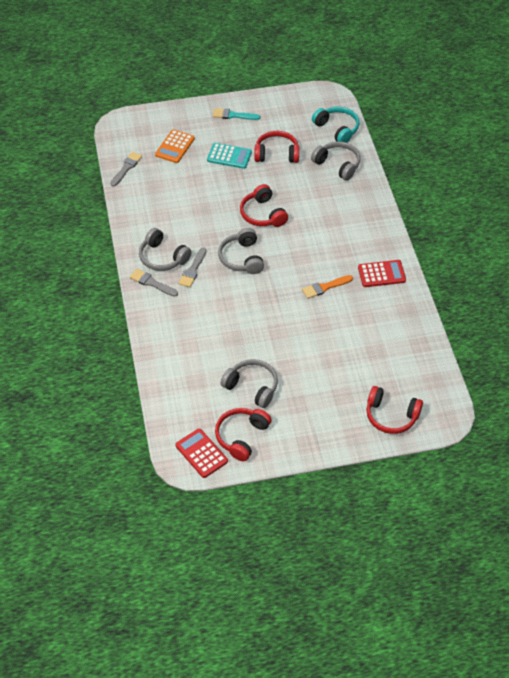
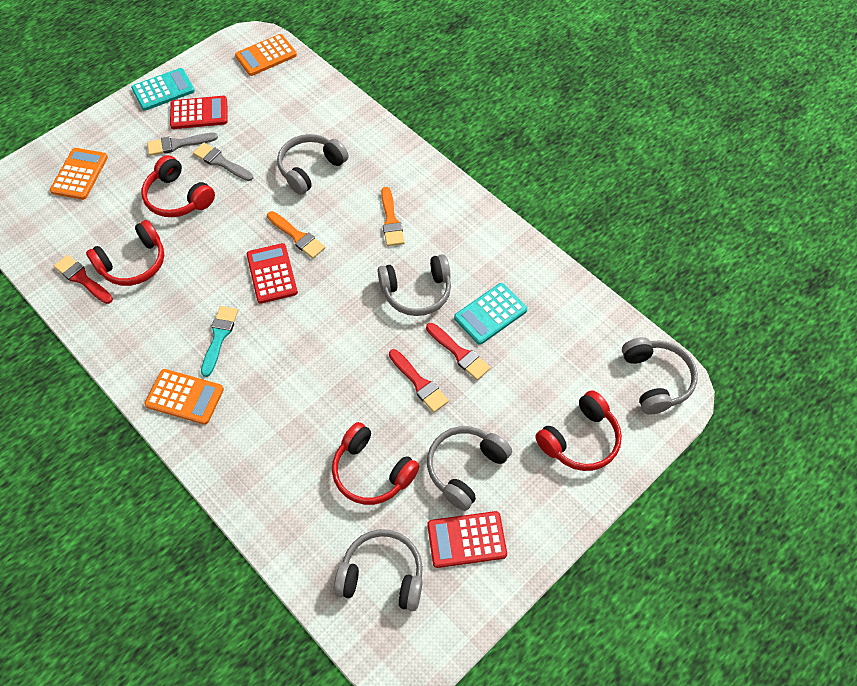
grey brush: [111,152,142,186] [130,269,178,297] [178,247,207,287] = 3 -> [147,133,218,156] [193,143,253,181] = 2
grey headphones: [139,228,192,271] [218,228,264,274] [220,359,278,408] [311,141,360,181] = 4 -> [277,134,348,195] [334,529,423,611] [378,254,451,316] [427,426,512,511] [622,337,698,415] = 5
orange brush: [302,275,353,299] = 1 -> [267,211,325,259] [381,187,404,246] = 2
orange calculator: [155,129,195,163] = 1 -> [50,148,108,200] [144,369,224,425] [235,34,297,76] = 3
red brush: none = 0 -> [54,255,113,304] [389,349,449,412] [426,323,491,380] = 3
red calculator: [175,428,228,478] [358,260,406,287] = 2 -> [170,96,228,129] [247,243,298,304] [427,511,507,568] = 3
turquoise calculator: [207,143,252,169] = 1 -> [131,68,195,111] [454,283,527,345] = 2
turquoise headphones: [312,106,359,143] = 1 -> none = 0

